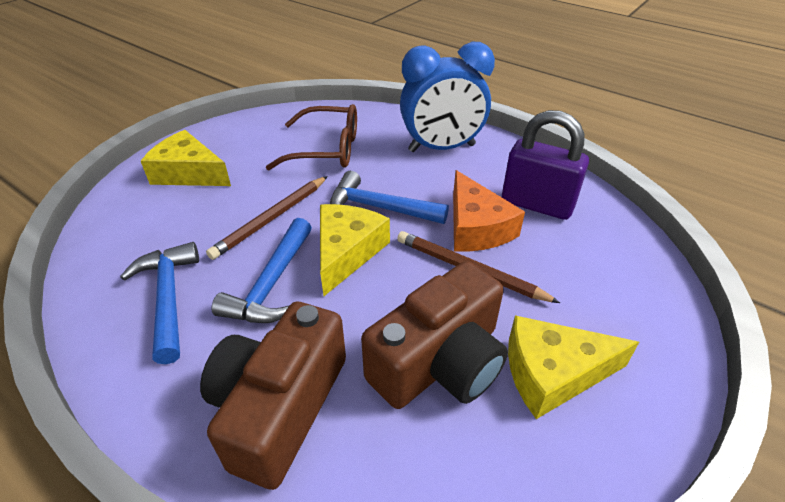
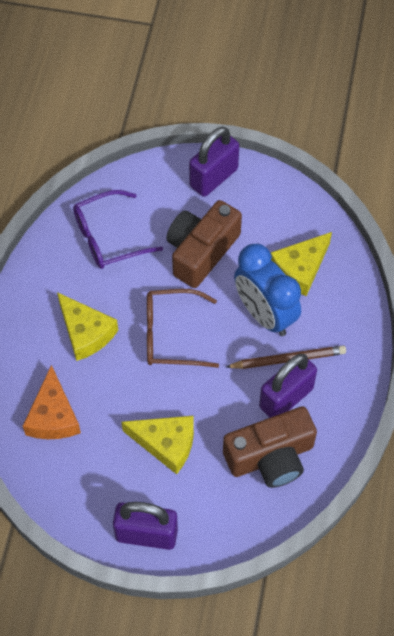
blue hammer: [120,242,199,364] [212,218,312,323] [330,171,449,224] = 3 -> none = 0
brown pencil: [206,176,328,260] [397,231,560,303] = 2 -> [226,345,346,369] = 1
purple glasses: none = 0 -> [73,190,163,269] = 1
purple padlock: [502,110,589,220] = 1 -> [113,502,178,550] [189,127,239,197] [259,354,317,418] = 3

